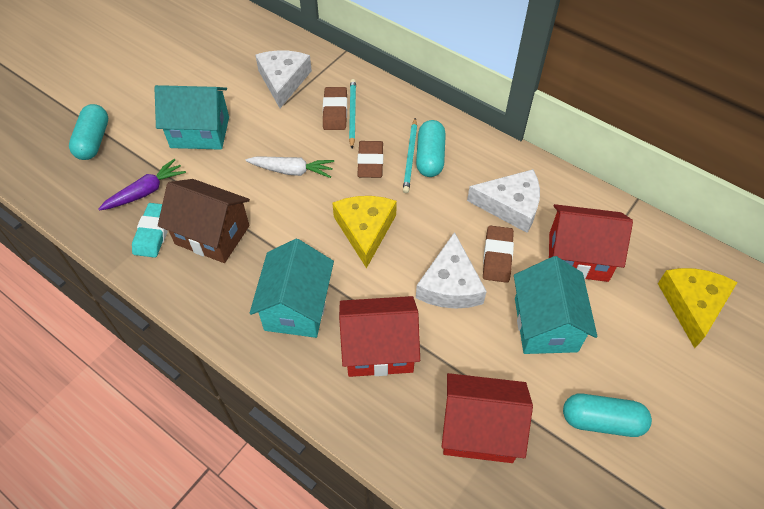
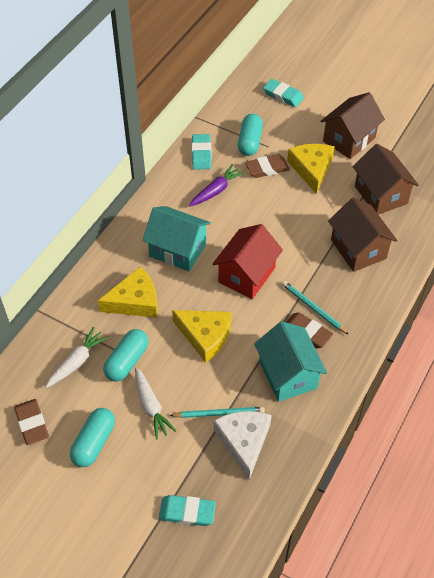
brown house: [158,179,250,263] = 1 -> [320,92,385,159] [328,197,398,272] [353,144,419,215] = 3
red house: [339,296,420,377] [441,373,533,463] [549,204,633,282] = 3 -> [212,224,283,299] = 1
turquoise eraser: [132,203,168,258] = 1 -> [159,495,216,526] [192,134,212,169] [263,79,304,107] = 3
turquoise house: [155,85,229,150] [250,239,334,338] [514,256,597,354] = 3 -> [142,206,211,272] [254,321,327,402] = 2
white carrot: [246,157,334,178] = 1 -> [45,327,108,388] [135,367,176,440] = 2
white cheese: [255,51,312,108] [416,232,487,309] [467,169,540,233] = 3 -> [214,411,271,480] = 1
yellow cheese: [332,196,397,268] [658,268,738,348] = 2 -> [98,267,158,318] [172,310,232,363] [287,144,335,194] = 3

